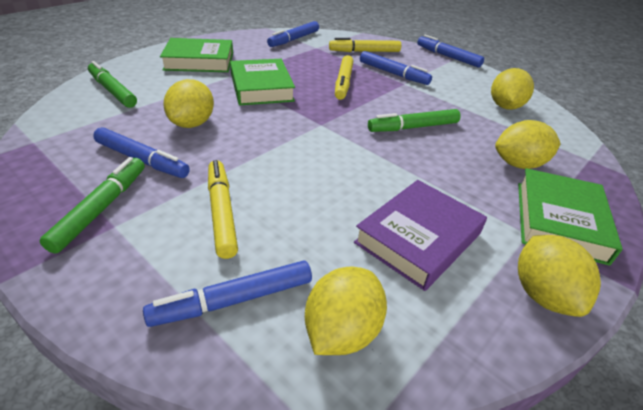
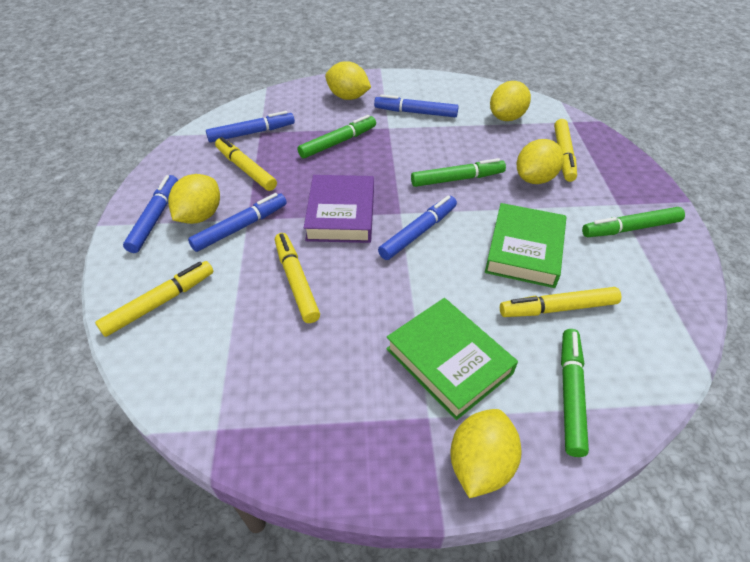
green book: [160,38,233,72] [230,59,295,105] [518,168,623,266] = 3 -> [386,298,518,420] [485,203,566,288] = 2
green marker: [40,157,145,254] [88,61,137,108] [368,109,461,132] = 3 -> [298,115,376,158] [411,158,506,187] [561,329,589,457] [582,207,685,237] = 4
yellow marker: [208,160,238,259] [329,38,401,52] [335,55,353,100] = 3 -> [95,261,213,337] [215,137,277,191] [275,233,320,323] [500,287,621,317] [554,119,577,182] = 5

